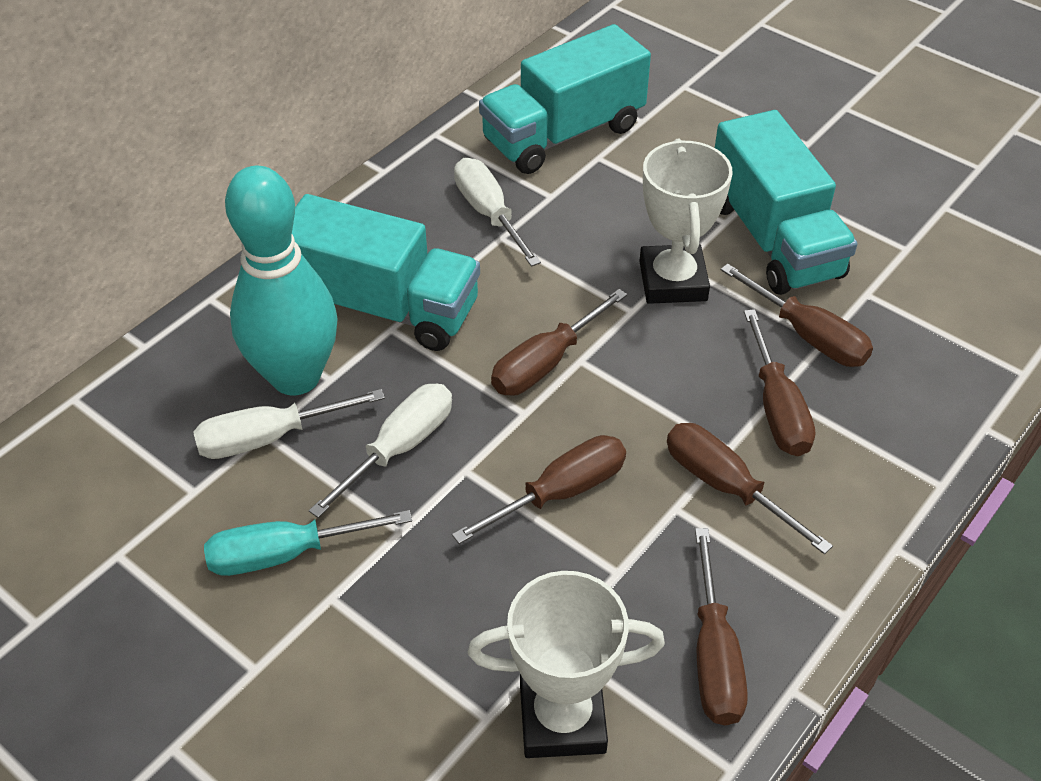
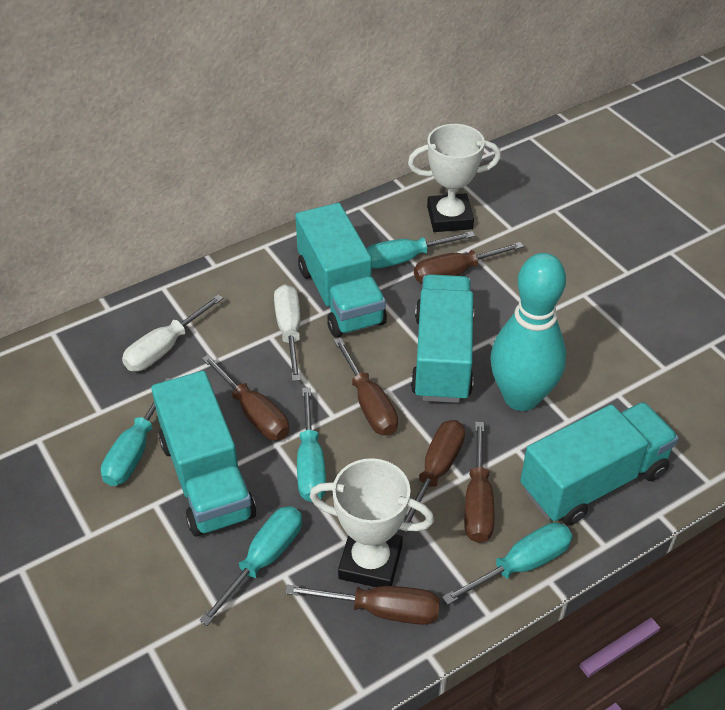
turquoise screwdriver: [204,510,412,576] = 1 -> [101,378,171,486] [199,506,302,626] [297,387,326,502] [366,231,475,269] [442,522,572,605] = 5
turquoise truck: [292,194,480,351] [479,24,651,174] [715,110,858,295] = 3 -> [151,371,256,536] [295,203,387,338] [411,274,474,403] [520,402,679,526] = 4
white screwdriver: [193,389,385,459] [309,384,452,518] [454,158,541,267] = 3 -> [122,295,223,371] [274,284,301,381] = 2

